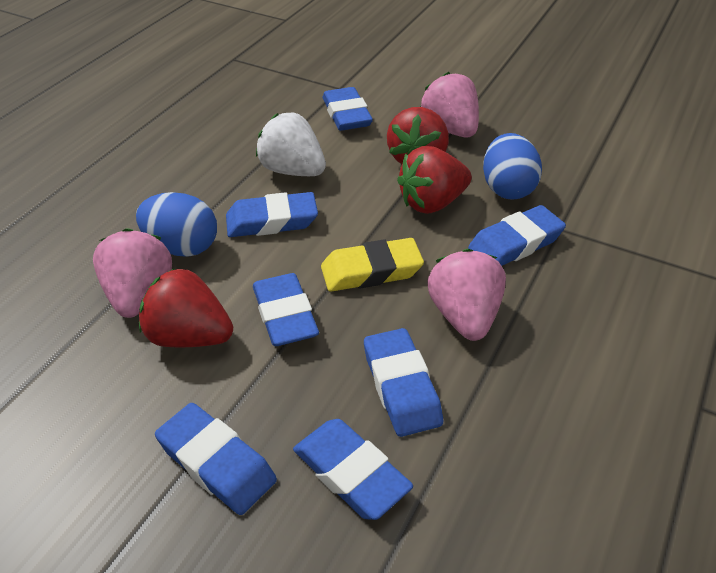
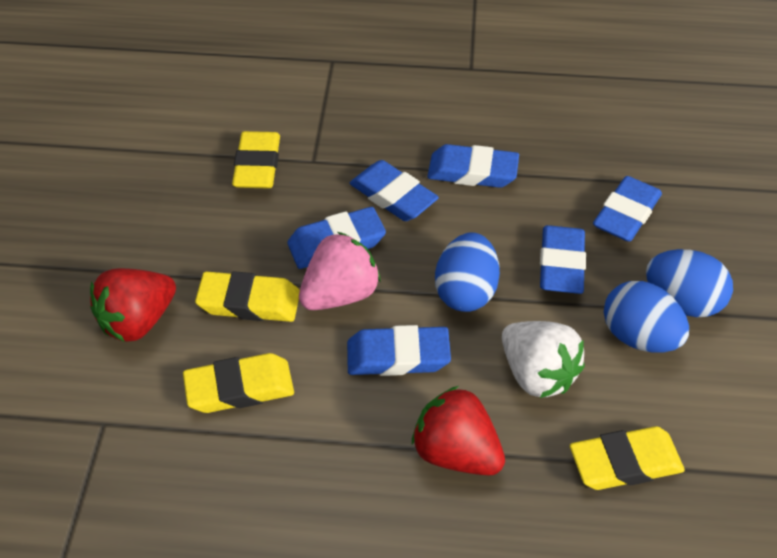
blue egg: [136,192,217,257] [483,133,542,200] = 2 -> [435,232,500,312] [604,281,689,353] [646,249,733,317] = 3
blue eraser: [155,403,277,515] [226,192,318,237] [253,273,319,346] [293,419,413,520] [322,87,373,131] [364,328,443,437] [468,205,566,266] = 7 -> [287,207,386,269] [347,325,451,376] [350,160,439,221] [427,144,519,188] [540,225,586,294] [593,176,662,242] = 6
pink strawberry: [93,228,172,318] [420,72,479,138] [427,249,506,341] = 3 -> [299,232,381,310] = 1
red strawberry: [139,268,233,347] [387,107,449,164] [397,146,472,214] = 3 -> [90,268,176,342] [412,386,505,476] = 2
yellow eraser: [321,238,424,292] = 1 -> [183,353,294,413] [195,271,300,322] [232,131,280,188] [570,426,685,490] = 4

